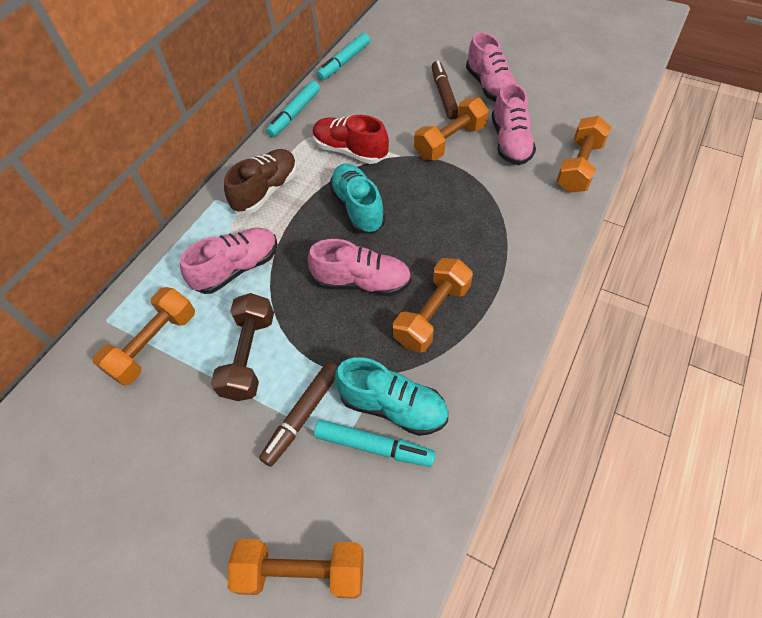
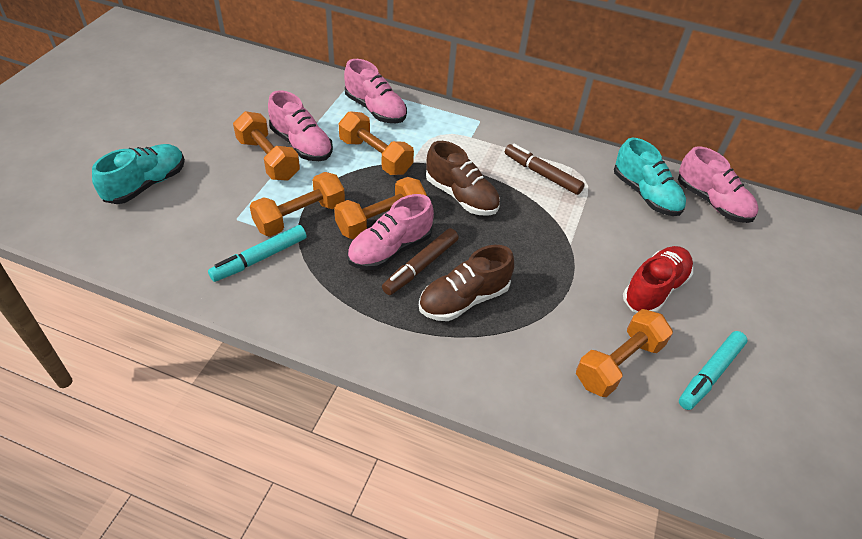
brown dumbbell: [211,293,274,401] = 1 -> none = 0
brown shoe: [224,149,297,214] = 1 -> [419,245,514,321] [426,141,500,216] = 2
turquoise marker: [266,81,320,137] [314,420,436,467] [317,33,370,81] = 3 -> [208,225,307,282] [679,331,747,410] = 2

